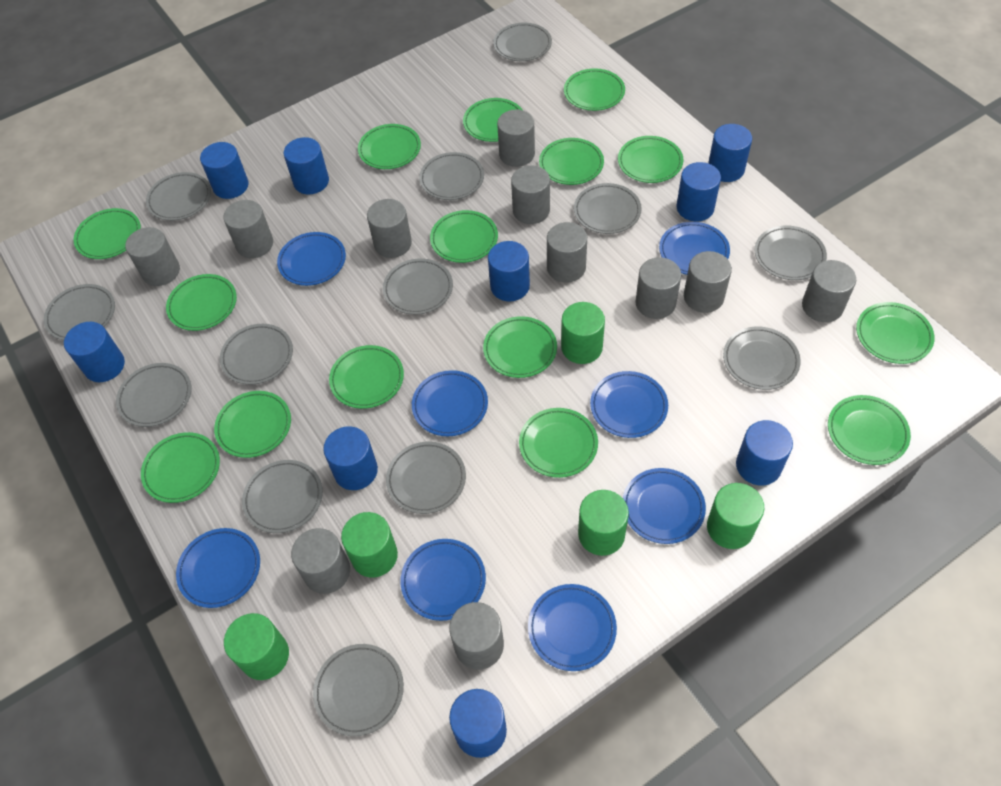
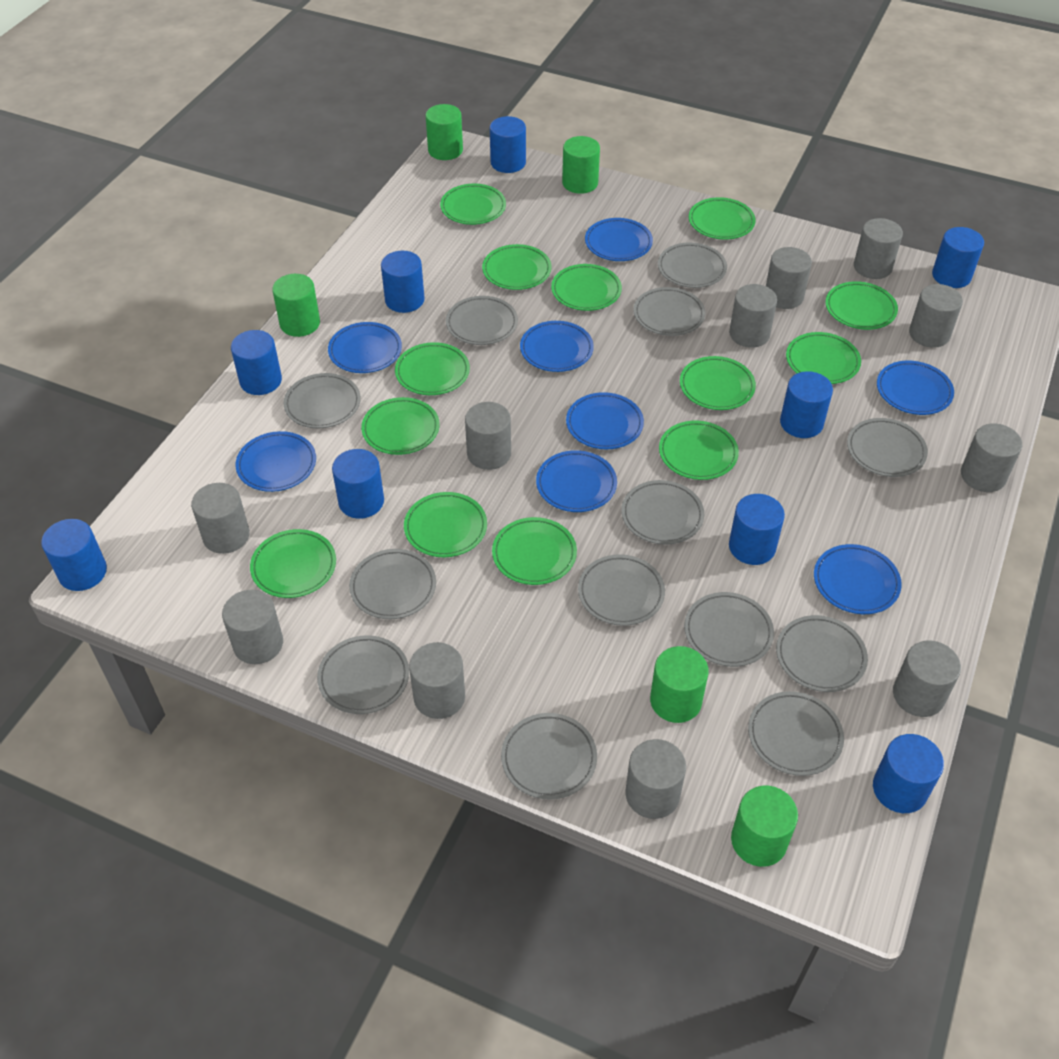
green plate: [74,208,141,259] [141,432,220,503] [166,274,237,331] [214,391,291,458] [329,345,404,409] [358,124,421,169] [430,210,498,263] [463,98,522,142] [483,316,557,378] [519,408,598,478] [539,138,604,185] [564,68,625,111] [618,136,683,183] [828,395,911,465] [856,302,935,364] = 15 -> [250,529,336,598] [361,397,440,455] [395,342,470,395] [404,492,487,557] [440,184,506,225] [482,244,552,290] [492,517,577,585] [551,264,622,311] [659,421,739,480] [680,356,756,410] [689,197,756,240] [786,332,861,384] [825,281,898,330] = 13

